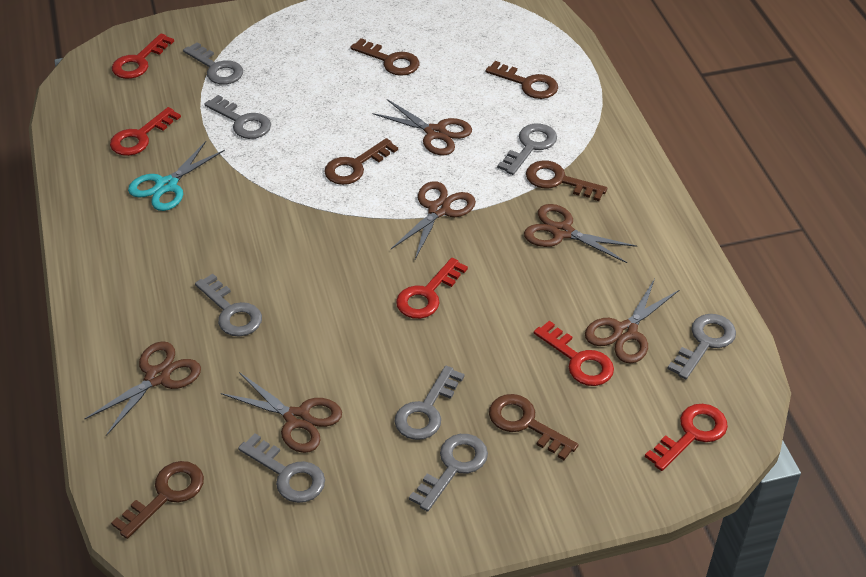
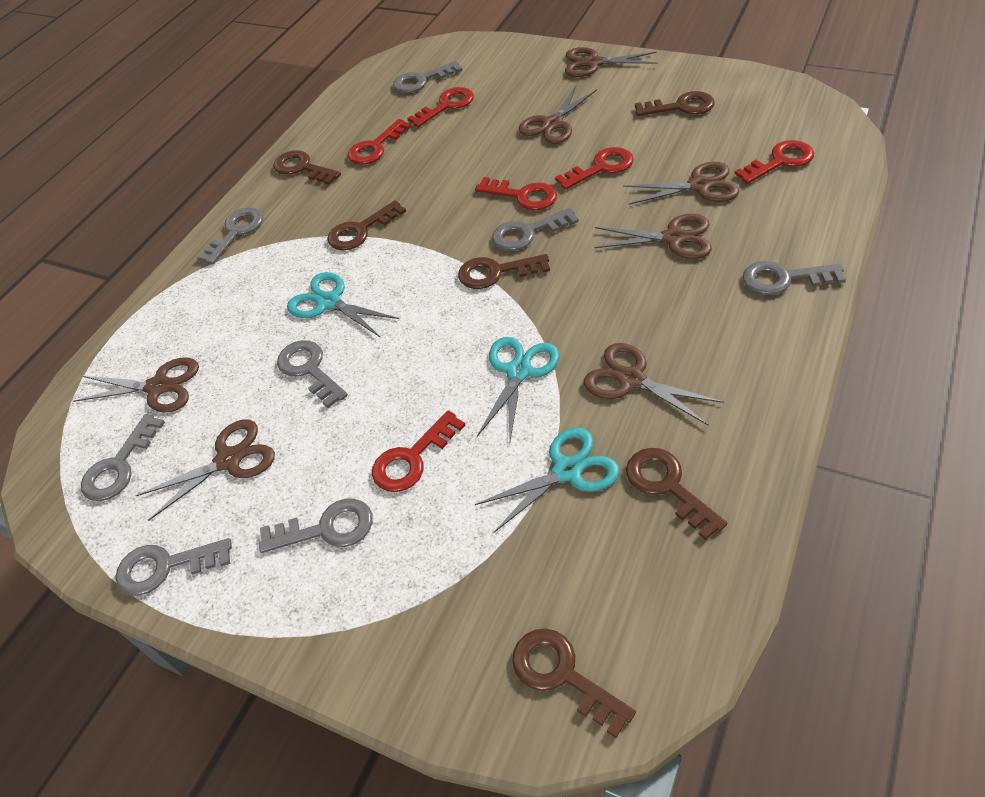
brown scissors: [84,341,201,436] [221,372,342,453] [372,99,472,155] [391,181,476,259] [524,204,637,263] [585,279,679,363] = 6 -> [74,357,199,412] [136,419,275,521] [519,86,597,144] [565,47,658,77] [584,343,724,426] [594,214,712,259] [623,162,739,205] = 7
red key: [110,107,181,156] [112,33,174,79] [396,258,468,319] [534,321,614,386] [645,404,728,471] = 5 -> [348,119,412,165] [372,410,466,492] [407,87,474,127] [475,177,557,210] [555,147,634,190] [735,140,814,184] = 6
turquoise scissors: [128,141,225,211] = 1 -> [287,272,399,338] [475,428,620,532] [477,337,560,441] = 3

